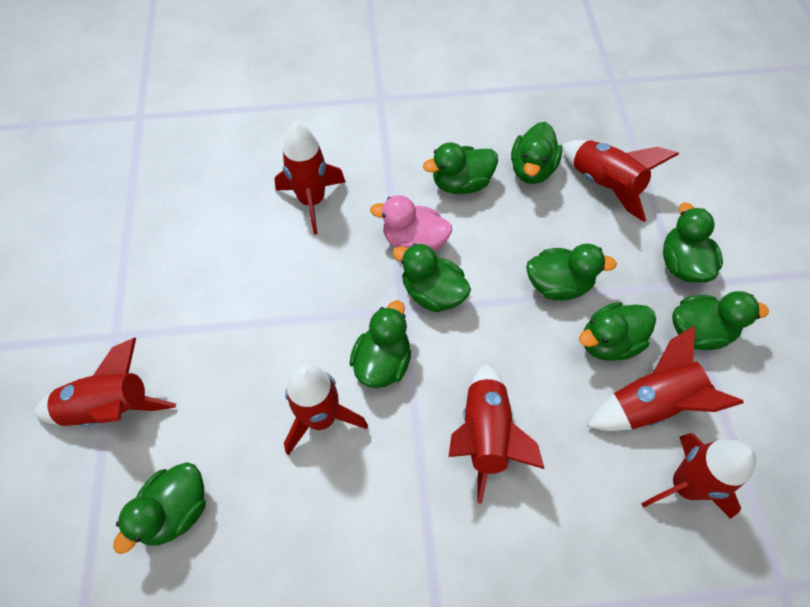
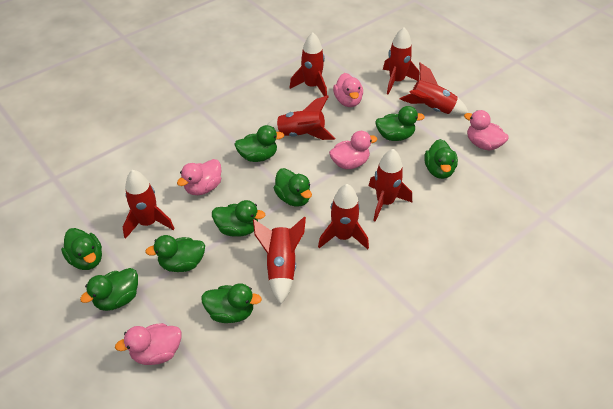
pink duck: [370,195,452,251] = 1 -> [115,323,181,365] [177,159,221,195] [329,131,377,169] [333,73,363,107] [464,110,509,150] = 5
red rocket: [34,338,176,427] [274,123,346,235] [284,364,368,455] [448,364,544,504] [562,140,679,222] [587,326,744,431] [641,433,756,519] = 7 -> [123,170,175,239] [253,217,306,304] [267,95,336,140] [290,32,327,96] [318,184,369,249] [369,149,412,222] [383,27,420,95] [400,63,469,115] = 8

